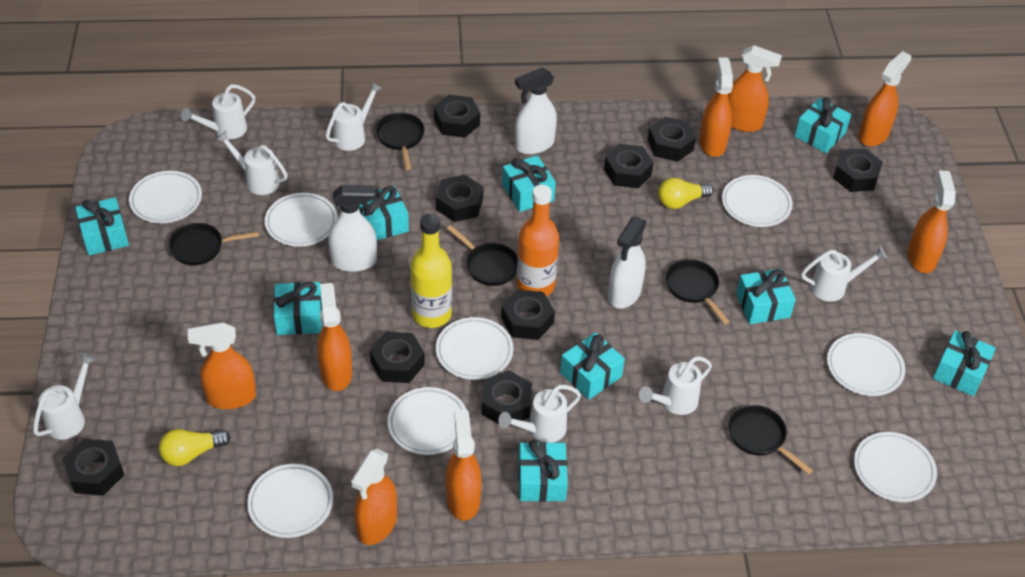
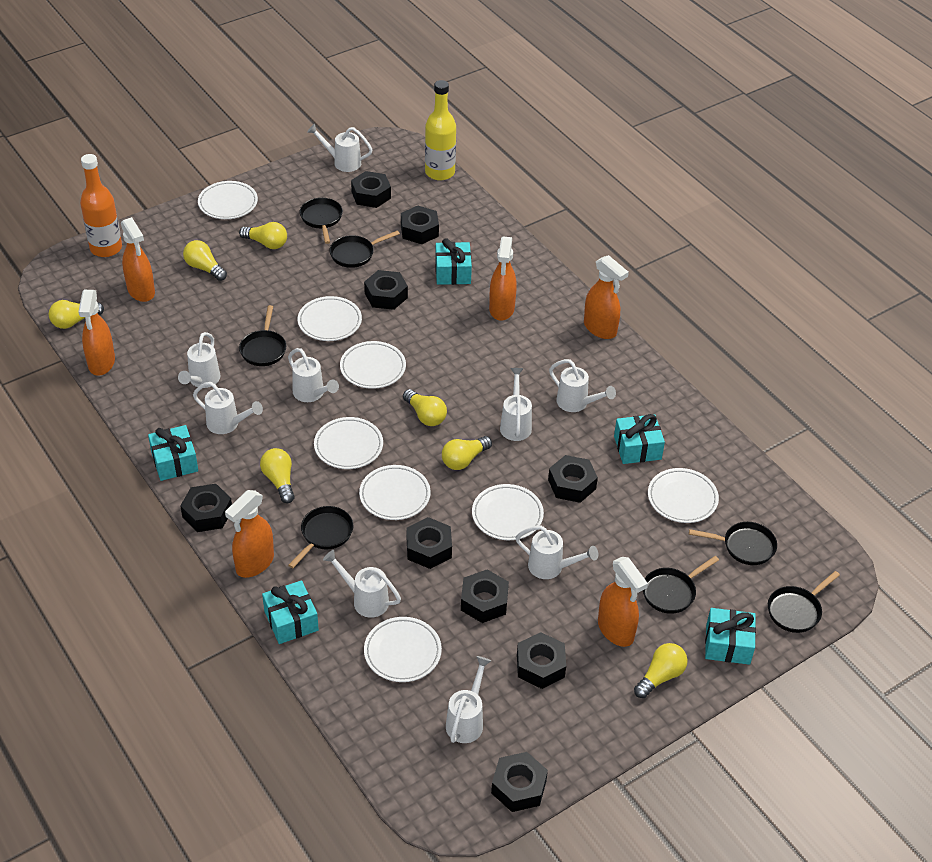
black pan: [168,223,259,265] [376,113,425,170] [447,225,517,286] [666,259,730,324] [729,405,813,475] = 5 -> [239,305,286,366] [288,506,353,568] [300,198,343,244] [329,230,400,268] [643,556,719,614] [689,522,777,565] [768,571,840,633] = 7
orange spray bottle: [188,322,256,409] [317,283,352,391] [351,449,397,545] [446,409,481,521] [699,57,733,157] [728,45,782,132] [858,51,911,146] [907,170,956,273] = 8 -> [78,290,115,376] [121,217,155,302] [225,490,274,578] [489,237,517,321] [584,255,629,339] [598,557,648,647] = 6
turquoise gift: [75,197,129,255] [274,282,322,335] [359,186,409,240] [502,155,556,212] [518,440,568,502] [560,332,625,400] [736,269,796,324] [795,97,851,153] [933,330,996,396] = 9 -> [148,425,198,481] [262,580,319,644] [435,238,472,285] [614,414,665,464] [705,608,756,665] = 5
white spray bottle: [328,185,377,272] [515,67,557,154] [608,217,647,309] = 3 -> none = 0
white watering can: [33,353,96,440] [181,84,255,139] [216,131,288,195] [325,82,383,151] [498,385,581,443] [639,356,712,415] [801,246,888,302] = 7 -> [178,332,220,388] [193,382,263,434] [288,348,339,402] [307,124,373,172] [323,550,401,618] [446,656,491,743] [500,368,532,441] [515,525,598,579] [549,359,616,412] = 9
yellow light bulb: [159,429,230,466] [658,178,714,209] = 2 -> [49,300,104,329] [183,240,227,281] [239,222,287,249] [260,448,295,503] [403,389,447,426] [442,436,492,470] [634,643,688,698] = 7

